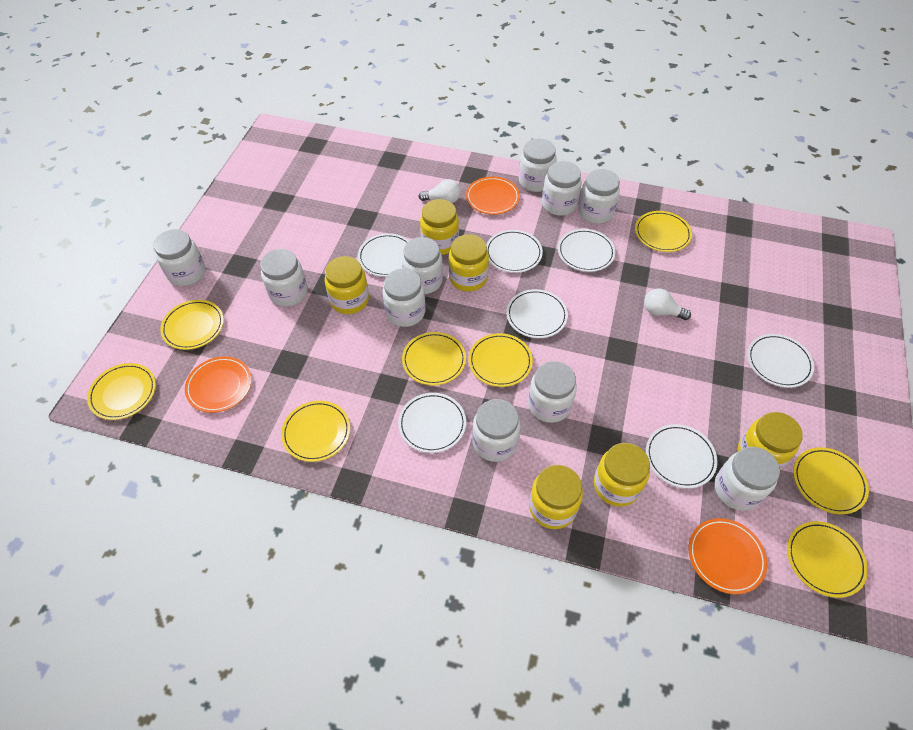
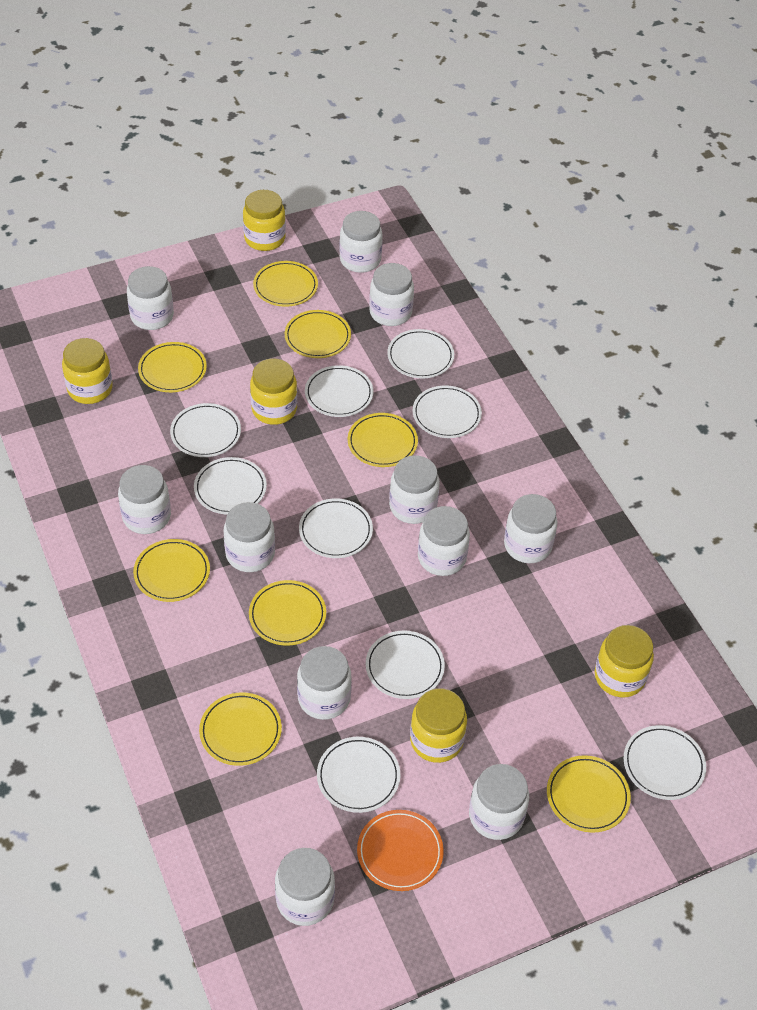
orange plate: [185,356,252,413] [466,177,520,215] [689,518,767,594] = 3 -> [357,810,444,891] = 1
white jar: [153,229,205,286] [260,249,308,306] [383,269,425,327] [402,237,443,294] [472,399,520,462] [519,138,557,192] [528,361,577,423] [542,161,582,216] [578,169,620,224] [715,447,780,511] = 10 -> [118,465,171,534] [127,266,174,330] [223,502,275,572] [275,848,335,926] [297,646,352,720] [339,211,383,273] [369,263,414,326] [389,455,440,524] [418,506,470,576] [469,764,529,840] [504,494,557,563] = 11
white light bulb: [418,179,461,203] [644,288,691,320] = 2 -> none = 0
white plate: [358,233,409,277] [398,393,466,453] [486,230,543,273] [506,289,568,338] [558,229,615,272] [646,424,718,488] [747,334,814,388] = 7 -> [170,403,241,457] [194,457,267,514] [299,498,373,558] [305,365,373,417] [317,737,400,813] [366,630,445,699] [387,329,454,379] [413,386,482,438] [624,725,706,800] = 9
yellow jar: [324,256,369,314] [420,199,459,255] [449,234,489,292] [529,465,583,529] [594,443,650,507] [738,412,803,470] = 6 -> [62,338,113,404] [243,190,286,251] [250,359,297,425] [410,688,467,763] [595,625,654,697] = 5

